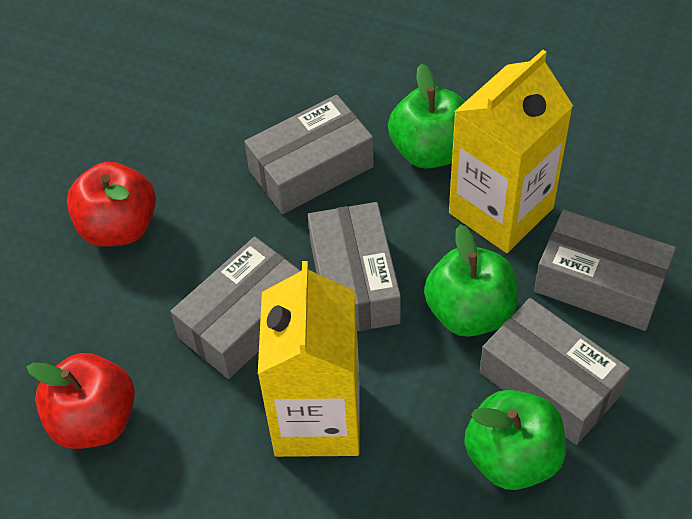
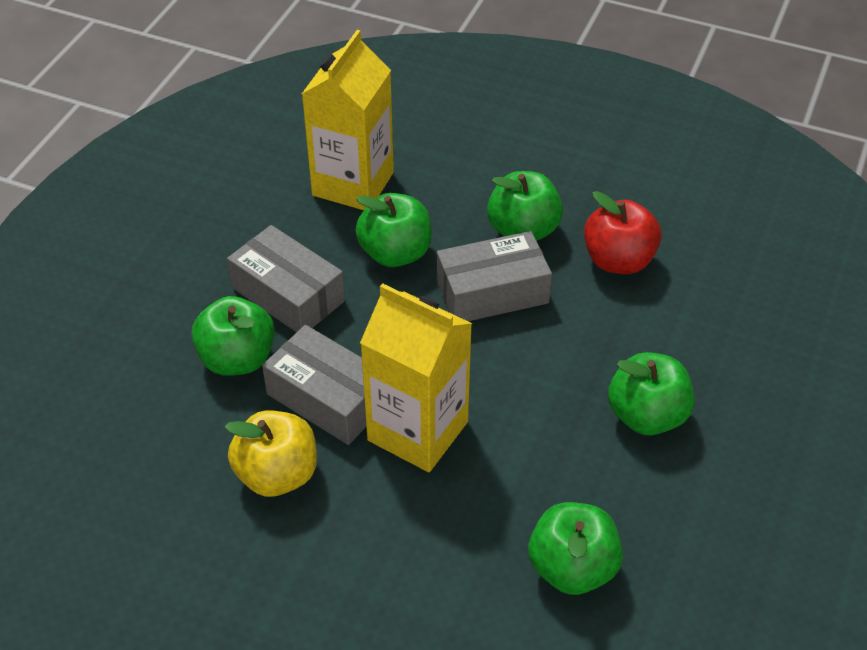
green apple: [388,63,466,169] [424,224,518,337] [464,390,566,490] = 3 -> [191,296,275,376] [355,193,432,267] [487,171,563,241] [528,502,623,595] [608,352,695,435] = 5
grey box: [170,237,300,379] [244,95,374,214] [308,202,401,331] [480,298,630,445] [534,209,676,331] = 5 -> [227,225,345,332] [262,325,366,445] [437,231,552,321] = 3
red apple: [27,353,135,449] [67,162,156,247] = 2 -> [584,191,662,274] = 1
yellow apple: none = 0 -> [225,410,317,497] = 1

